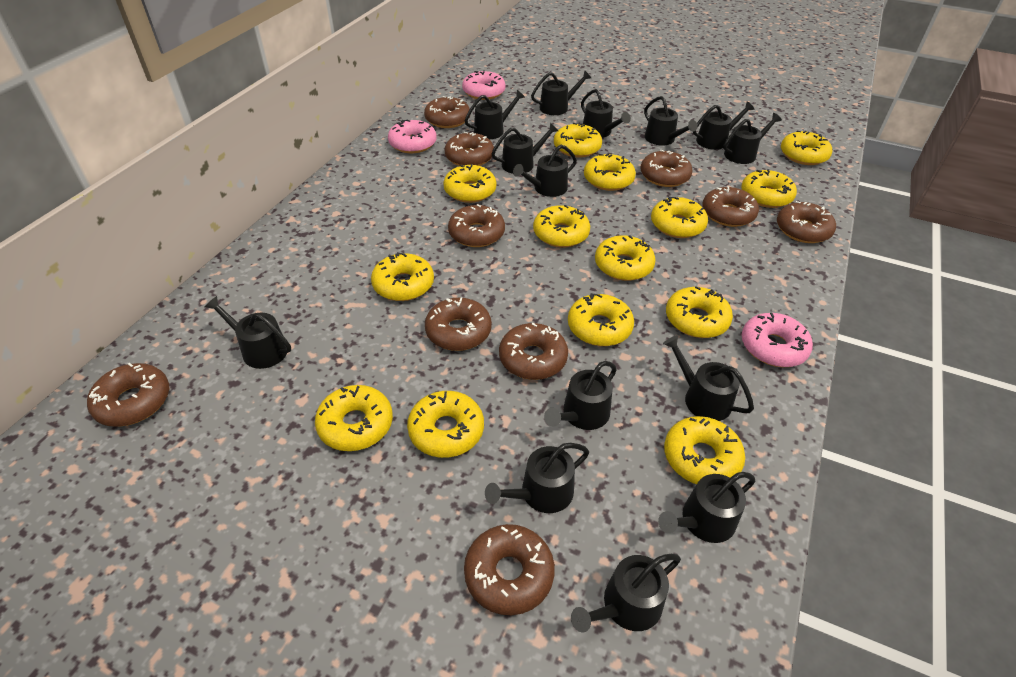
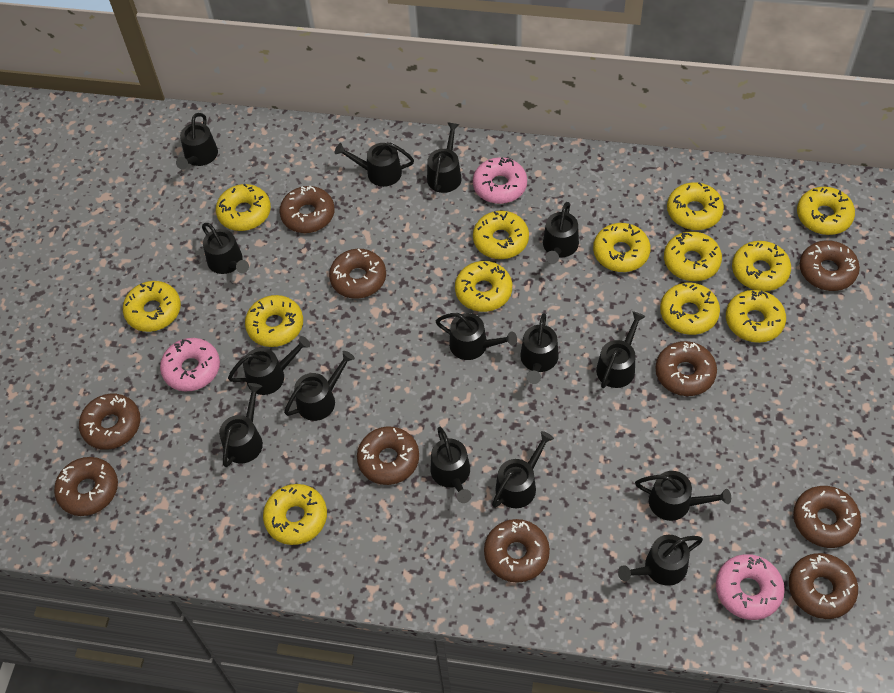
black watering can: [205,296,291,369] [465,90,525,139] [485,443,589,513] [491,123,558,174] [513,145,577,197] [531,70,591,115] [544,361,617,430] [571,554,681,632] [581,89,631,138] [644,96,697,145] [658,472,755,543] [663,335,754,421] [693,101,754,150] [723,113,782,164] = 14 -> [176,113,218,170] [202,223,249,274] [219,383,263,467] [228,336,310,395] [284,351,355,421] [335,143,414,187] [427,122,462,193] [430,427,472,503] [436,313,517,360] [492,431,554,508] [521,313,559,384] [543,202,579,264] [596,311,646,388] [618,535,703,586] [635,471,731,521] = 15
yellow donut: [315,385,393,451] [371,252,434,301] [407,391,484,458] [443,164,496,203] [533,205,590,248] [554,123,602,158] [568,293,634,346] [584,154,636,191] [595,235,656,281] [651,197,708,238] [664,416,745,484] [666,286,733,338] [741,169,797,208] [781,131,832,165] = 14 -> [123,281,181,332] [216,184,271,231] [245,295,303,347] [263,484,327,545] [455,261,512,312] [473,211,529,259] [593,223,651,272] [660,283,720,335] [664,231,722,281] [667,182,724,230] [726,290,786,343] [732,241,791,291] [797,187,855,235] = 13

